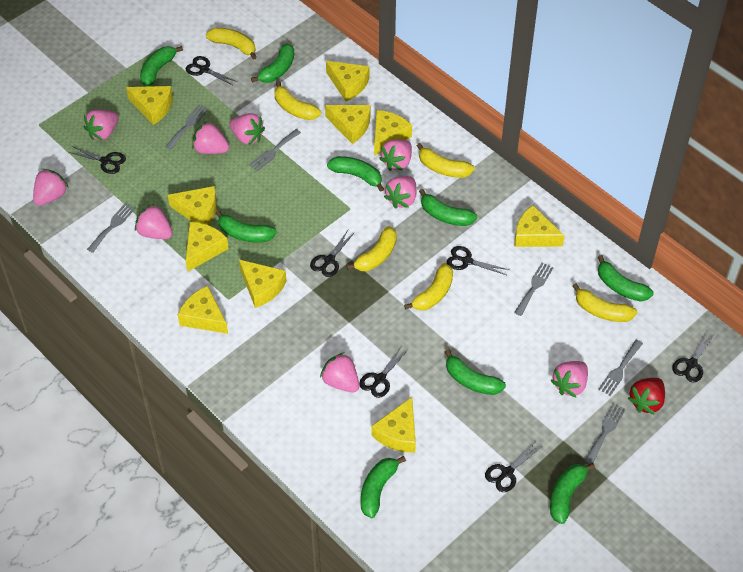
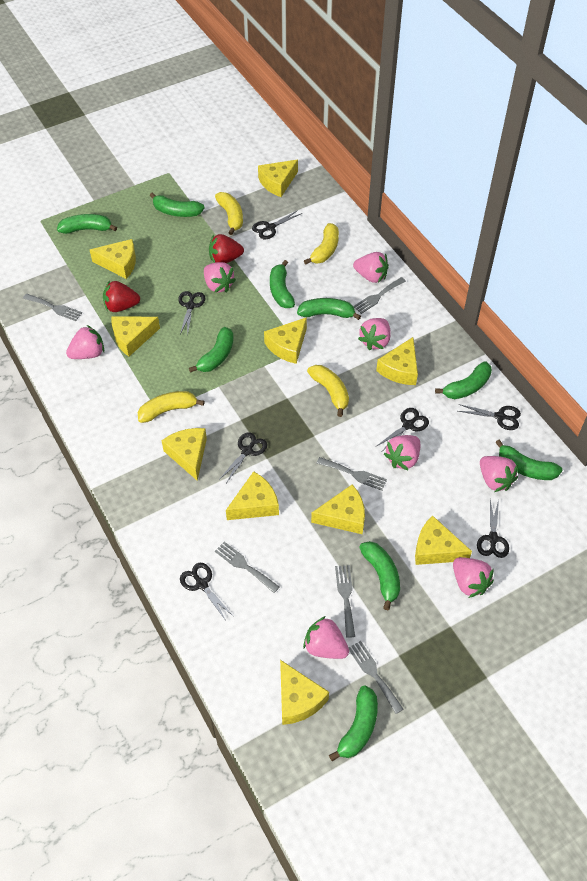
pink strawberry: [33,169,69,206] [84,110,118,140] [135,204,173,239] [192,121,229,154] [229,113,265,145] [320,352,359,393] [379,139,412,171] [384,176,416,209] [551,361,588,397] = 9 -> [66,325,104,359] [204,262,236,293] [303,616,349,659] [353,252,389,283] [358,318,391,350] [384,435,420,470] [453,557,494,598] [480,456,518,492] = 8
red strawberry: [628,378,665,415] = 1 -> [103,281,140,312] [209,234,244,263] = 2
yellow banana: [206,28,257,60] [274,81,321,120] [346,226,397,271] [404,263,453,311] [417,143,474,178] [572,284,637,322] = 6 -> [138,391,205,423] [215,192,243,235] [304,223,339,265] [307,365,349,417] = 4

